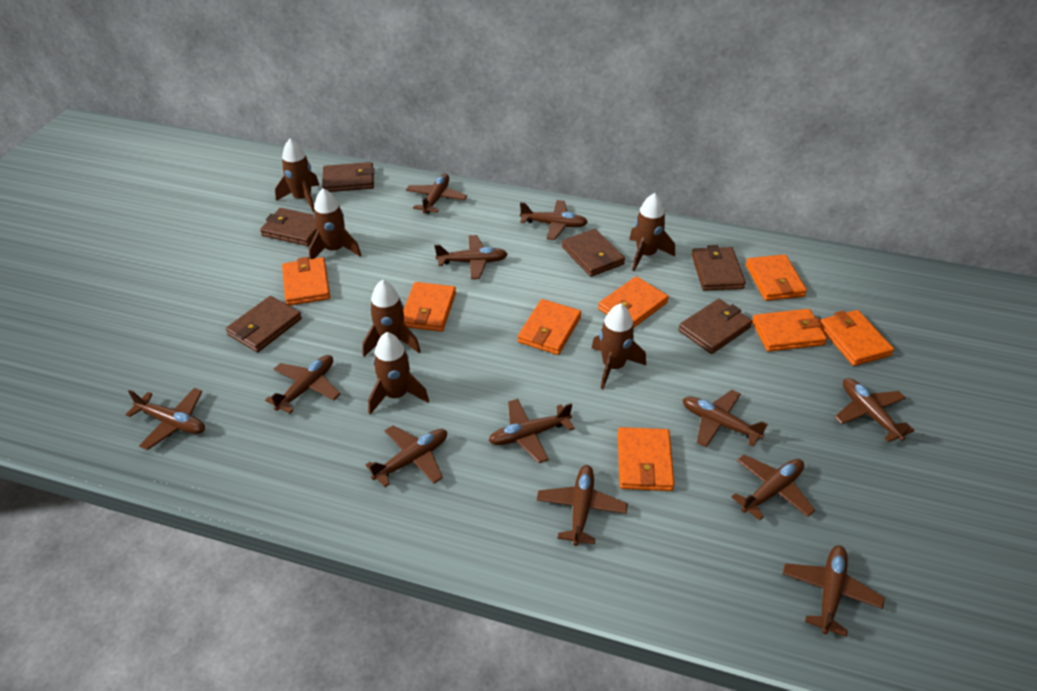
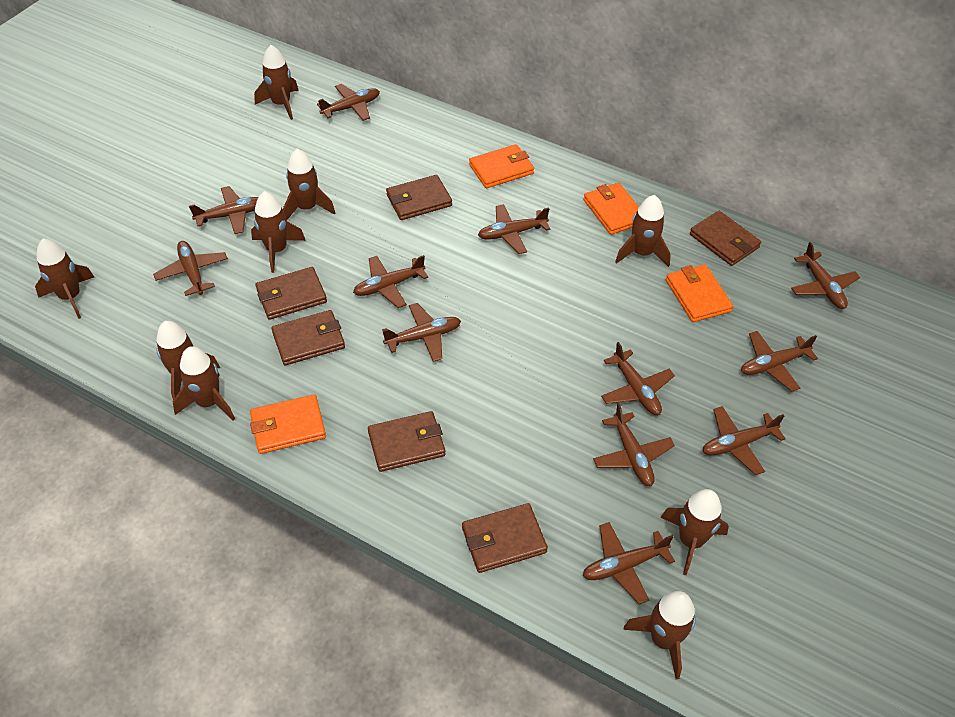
brown rocket: [275,139,320,213] [309,188,361,259] [362,280,421,357] [368,332,429,414] [592,303,646,389] [629,193,675,271] = 6 -> [35,238,94,319] [156,321,220,400] [173,346,235,420] [251,191,306,273] [254,45,299,120] [283,149,335,221] [615,195,671,267] [623,591,696,680] [661,489,729,575] = 9
orange wallet: [282,257,330,306] [403,282,456,332] [518,299,581,355] [598,276,669,328] [618,427,674,491] [746,254,807,301] [752,309,827,352] [820,310,894,366] = 8 -> [250,394,326,454] [469,144,534,188] [583,183,639,235] [666,264,734,322] = 4

